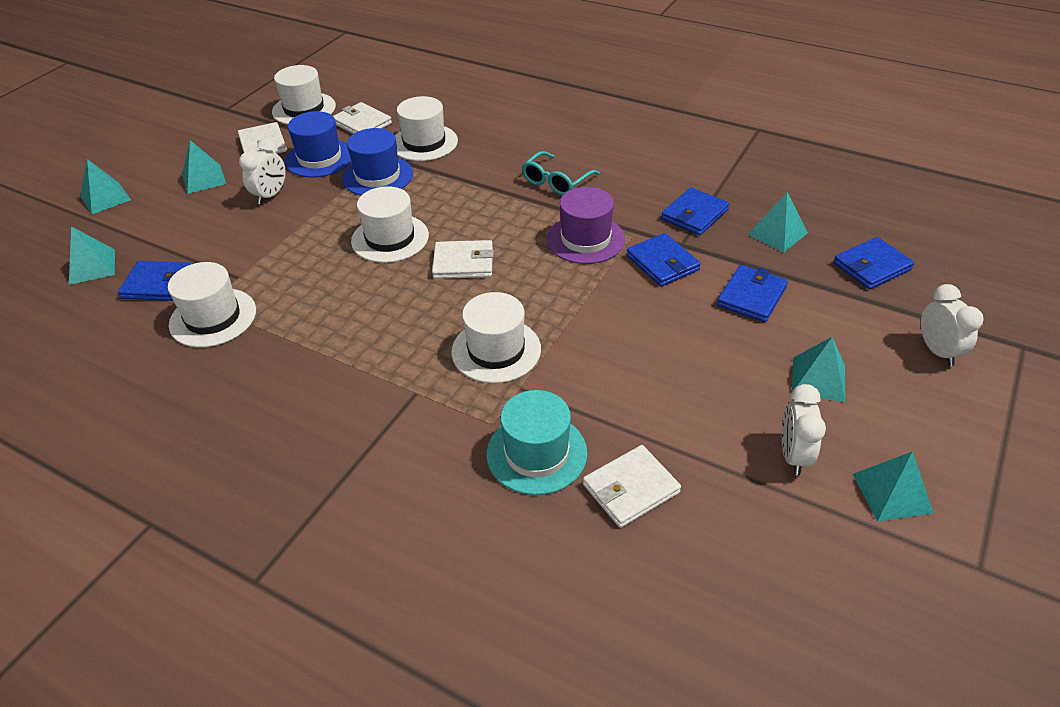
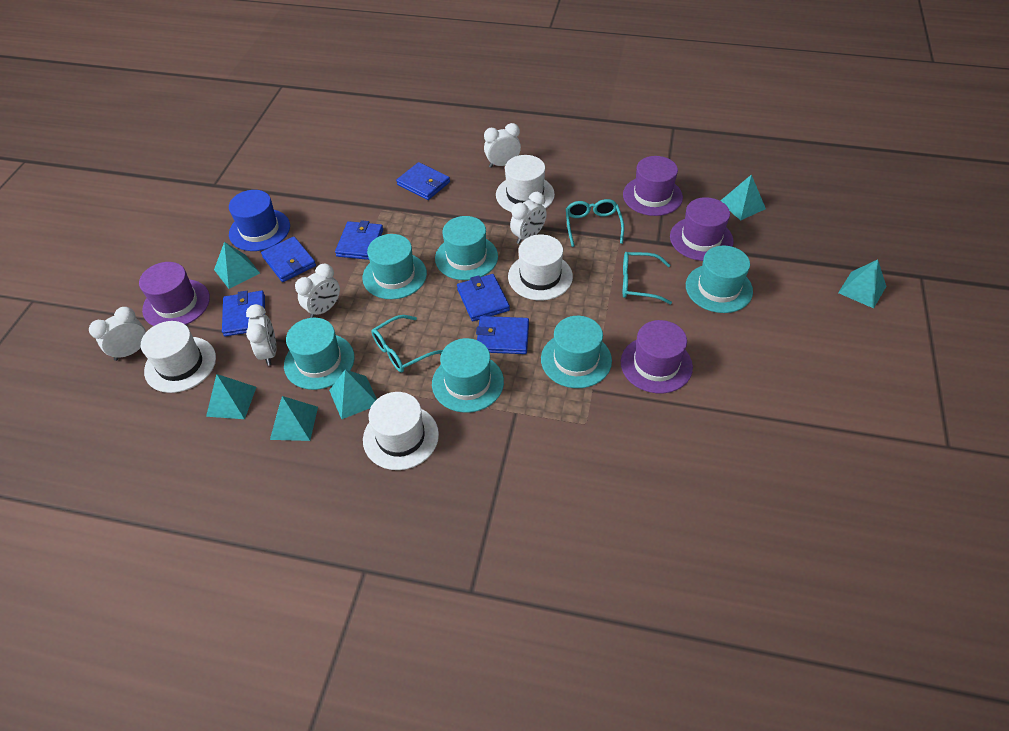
blue hat: [285,111,351,178] [342,128,413,195] = 2 -> [229,190,290,251] = 1
blue wallet: [118,261,193,301] [626,233,701,287] [661,187,729,235] [717,265,788,322] [833,237,915,290] = 5 -> [222,291,265,336] [261,237,316,282] [335,220,383,260] [396,162,450,200] [457,274,510,321] [476,316,529,354] = 6
purple hat: [547,187,625,264] = 1 -> [139,262,210,326] [621,320,693,393] [623,156,683,216] [670,197,734,261] = 4
turquoise glasses: [522,151,600,195] = 1 -> [371,315,443,373] [566,199,624,247] [623,252,672,304] = 3
turquoise hat: [487,390,587,495] = 1 -> [284,318,354,390] [362,234,427,299] [432,338,504,413] [435,216,498,280] [541,316,612,388] [686,245,753,313] = 6
white clock: [239,138,286,205] [782,384,826,476] [921,284,984,366] = 3 -> [89,307,146,361] [246,304,277,365] [295,263,340,318] [484,123,521,168] [510,192,547,244] = 5
white hat: [168,262,256,347] [272,65,336,125] [351,186,429,263] [395,96,458,161] [451,292,541,383] = 5 -> [141,321,216,393] [363,392,439,470] [496,155,555,212] [508,234,573,301] = 4
white wallet: [238,122,287,154] [333,102,392,134] [432,240,494,279] [583,445,681,528] = 4 -> none = 0

